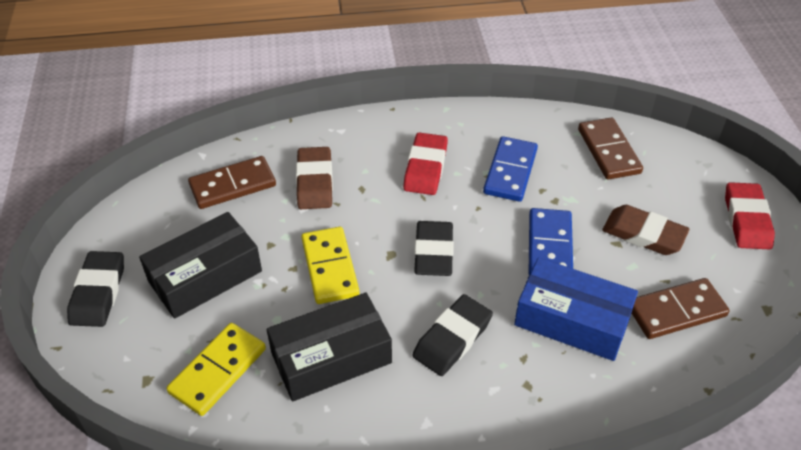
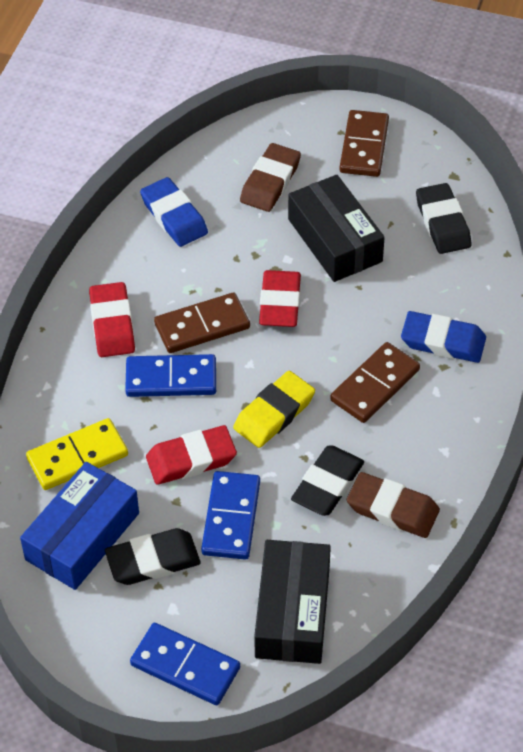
blue domino: [483,136,538,202] [528,208,573,275] = 2 -> [125,354,216,397] [130,623,240,705] [201,471,260,560] = 3
blue eraser: none = 0 -> [140,177,208,247] [401,311,486,363] = 2
red eraser: [403,132,448,195] [725,182,775,249] = 2 -> [89,282,135,357] [146,425,237,485] [259,270,301,327] = 3
yellow domino: [166,323,266,416] [301,227,359,304] = 2 -> [26,418,128,490] = 1
yellow eraser: none = 0 -> [233,371,315,448] = 1

